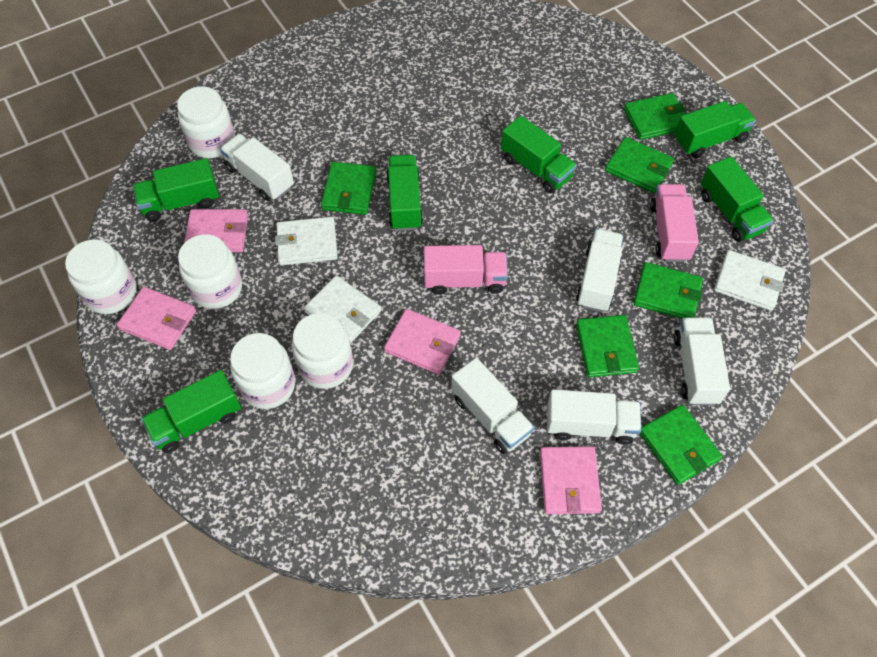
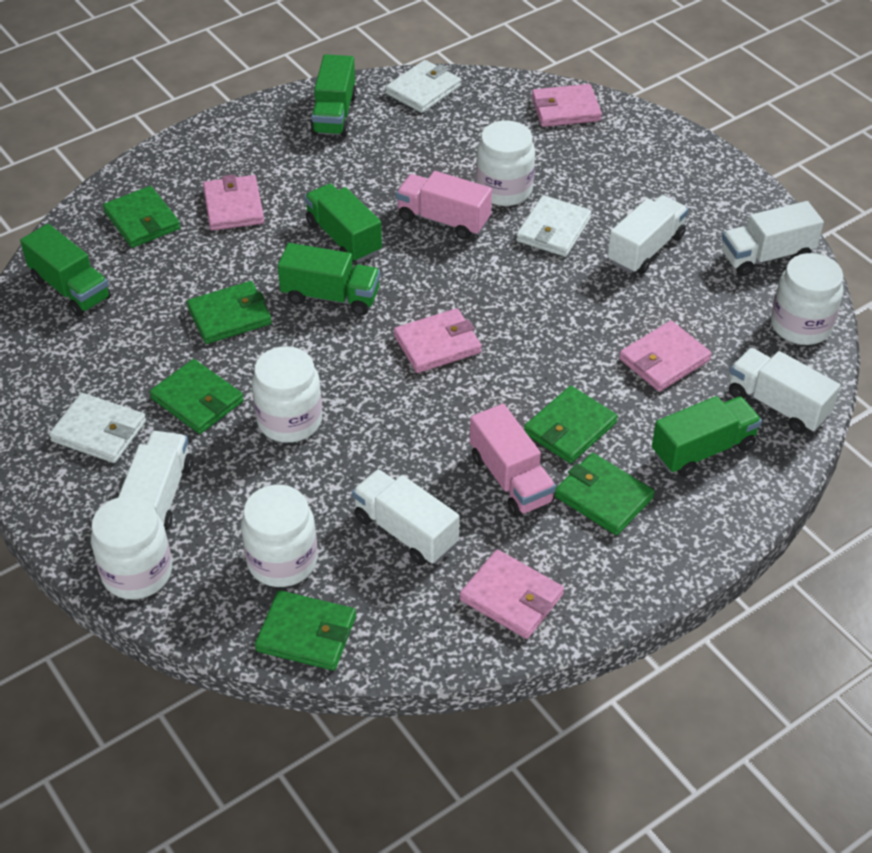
green truck: [133,158,219,221] [141,370,241,453] [386,155,423,231] [501,116,577,193] [674,101,756,158] [701,156,774,242] = 6 -> [20,224,111,316] [278,243,380,315] [304,184,382,263] [310,54,357,137] [652,396,762,477] = 5
pink wallet: [117,287,196,350] [184,209,248,252] [384,309,461,375] [540,446,602,514] = 4 -> [203,175,264,230] [394,308,482,373] [460,549,564,639] [531,84,602,127] [619,321,712,392] = 5

